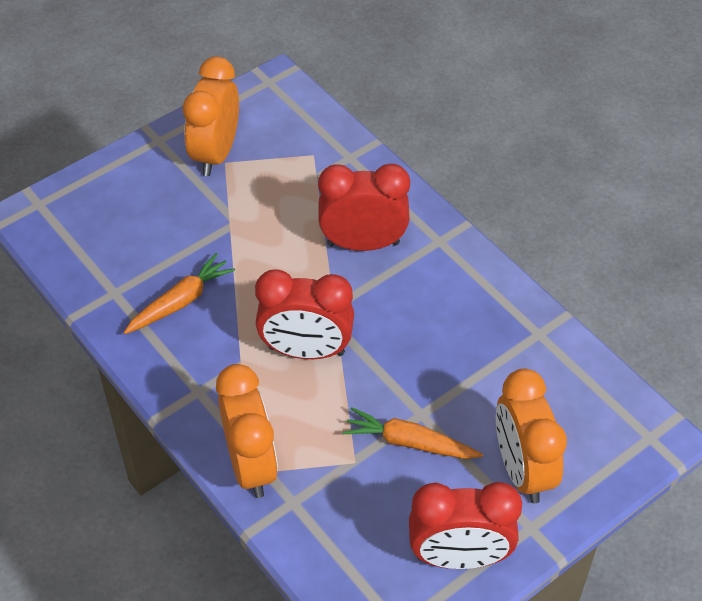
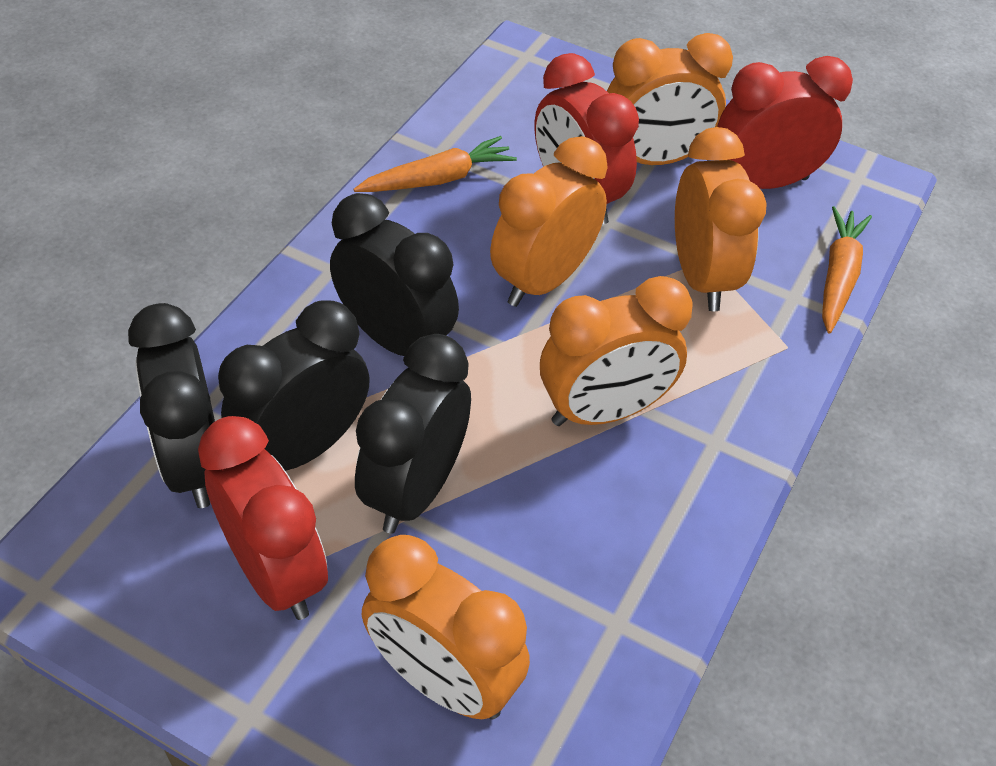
black clock: none = 0 -> [128,303,215,508] [218,300,370,471] [330,193,459,356] [355,334,471,534] = 4
orange clock: [183,57,239,176] [216,364,278,498] [496,369,567,503] = 3 -> [362,535,530,719] [490,136,608,307] [540,276,693,426] [607,33,733,165] [675,127,767,311] = 5

